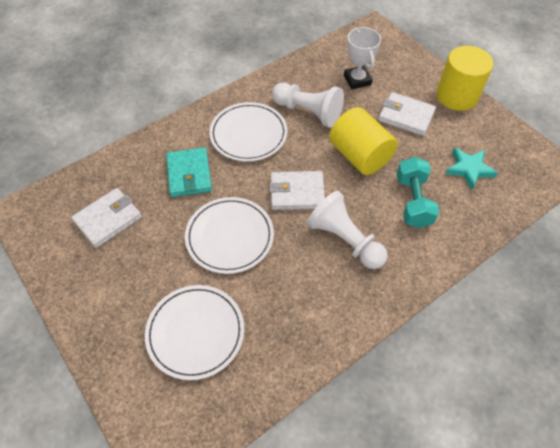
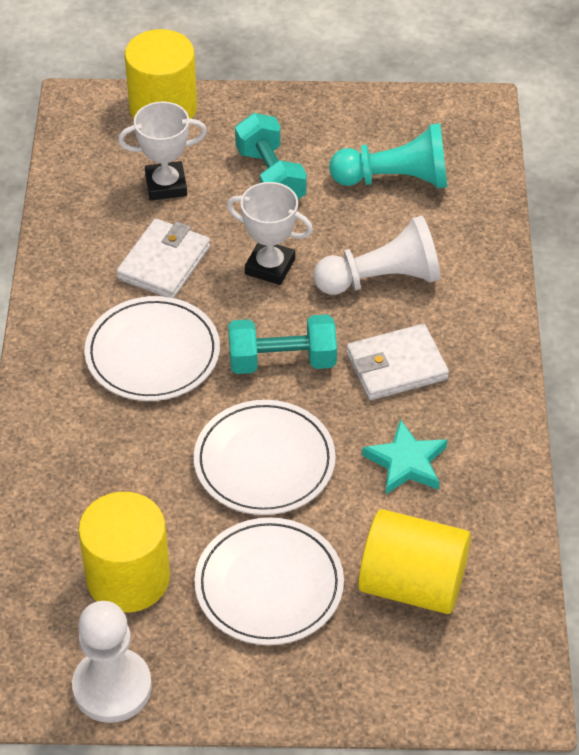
turquoise dumbbell: [397,157,439,228] = 1 -> [228,314,337,374] [235,113,307,199] = 2
turquoise pawn: none = 0 -> [329,123,447,188] = 1
turquoise wallet: [166,148,212,197] = 1 -> none = 0
white trophy: [344,27,381,89] = 1 -> [118,102,207,200] [227,182,313,285] = 2
white wallet: [71,188,142,248] [269,171,325,210] [378,92,436,136] = 3 -> [116,218,210,298] [346,324,449,400] = 2
yellow cylinder: [329,107,398,175] [437,46,493,111] = 2 -> [78,492,170,613] [125,29,197,119] [358,509,471,614] = 3

